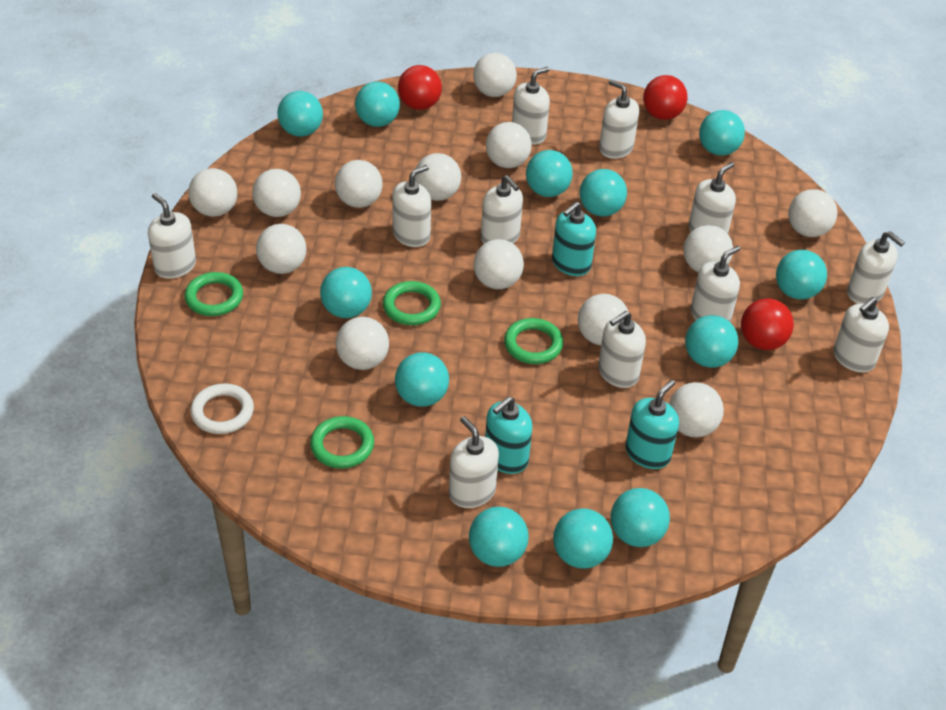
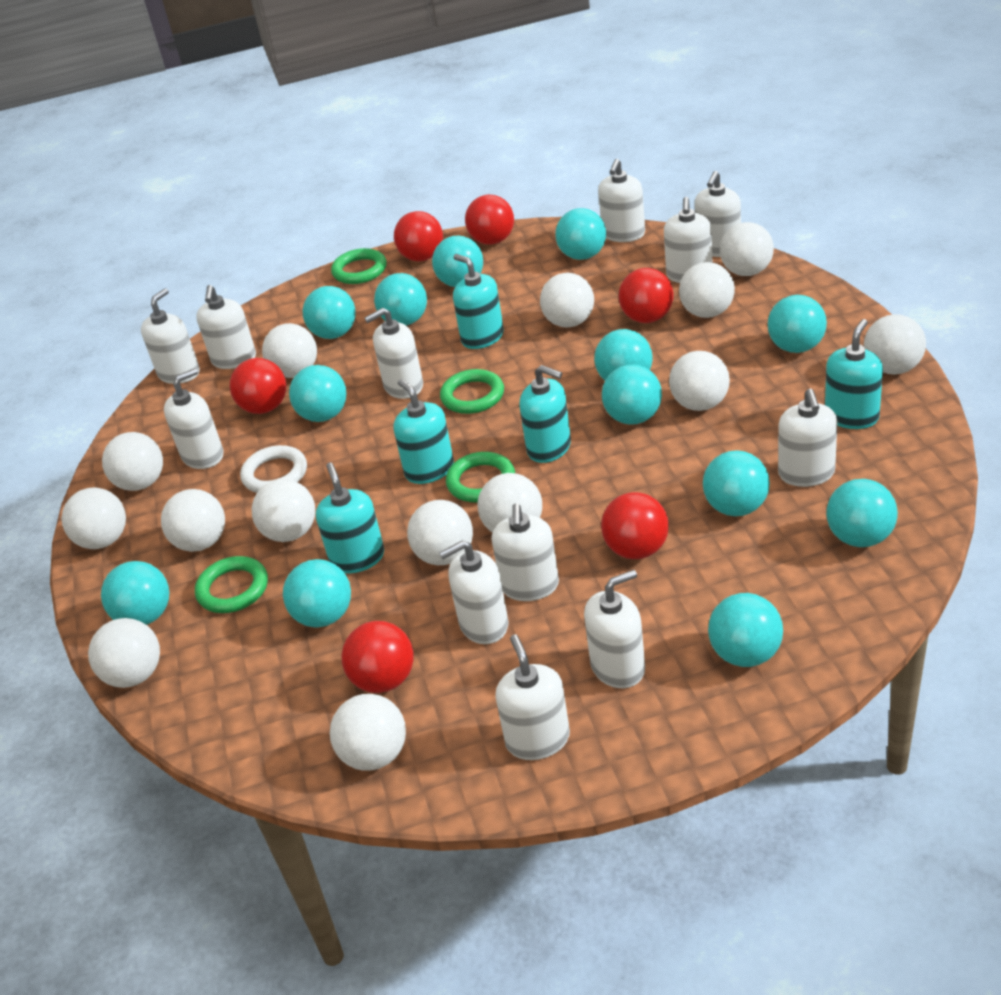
red ball: [398,65,442,110] [643,75,688,120] [741,299,794,350] = 3 -> [230,358,286,414] [341,621,414,693] [394,211,443,261] [465,195,514,245] [601,492,669,559] [618,268,674,323] = 6
turquoise ball: [277,91,323,137] [320,267,372,318] [355,82,400,127] [395,352,449,407] [469,507,529,567] [526,150,573,197] [553,508,613,569] [580,169,627,216] [611,488,670,547] [685,315,738,368] [699,110,745,155] [776,250,827,300] = 12 -> [101,561,169,625] [283,559,351,627] [289,365,347,422] [303,286,356,339] [374,273,427,326] [432,235,483,287] [555,208,606,260] [594,329,653,380] [602,364,662,425] [703,450,770,516] [708,593,783,667] [768,295,827,353] [826,479,898,547] = 13
turquoise soap dispenser: [485,396,533,474] [552,202,596,276] [625,380,679,469] = 3 -> [316,462,384,573] [394,379,454,484] [453,254,504,349] [519,365,571,463] [825,319,883,429] = 5
white ball: [188,168,237,217] [252,169,301,217] [256,224,306,274] [335,160,383,208] [336,317,389,370] [415,153,461,201] [473,53,517,97] [474,239,524,289] [486,122,532,168] [578,294,628,345] [669,382,724,437] [683,225,733,272] [788,189,838,237] = 13 -> [62,487,126,549] [88,618,160,688] [102,432,163,491] [161,489,225,552] [252,479,315,542] [262,323,317,378] [330,694,406,771] [407,500,473,565] [477,473,542,532] [540,273,594,327] [669,351,730,411] [679,262,735,318] [720,222,774,276] [864,314,926,375] = 14
white soap dispenser: [148,193,196,279] [392,165,431,247] [449,416,499,508] [481,175,523,244] [512,67,550,145] [598,311,646,388] [599,80,639,159] [689,162,736,234] [691,246,740,323] [833,297,889,373] [847,231,905,304] = 11 -> [141,288,200,384] [164,368,223,469] [196,285,256,369] [364,308,423,399] [439,540,509,644] [491,503,559,601] [495,634,570,760] [584,570,645,688] [598,159,645,242] [664,197,712,283] [695,171,741,257] [778,389,837,487] = 12

